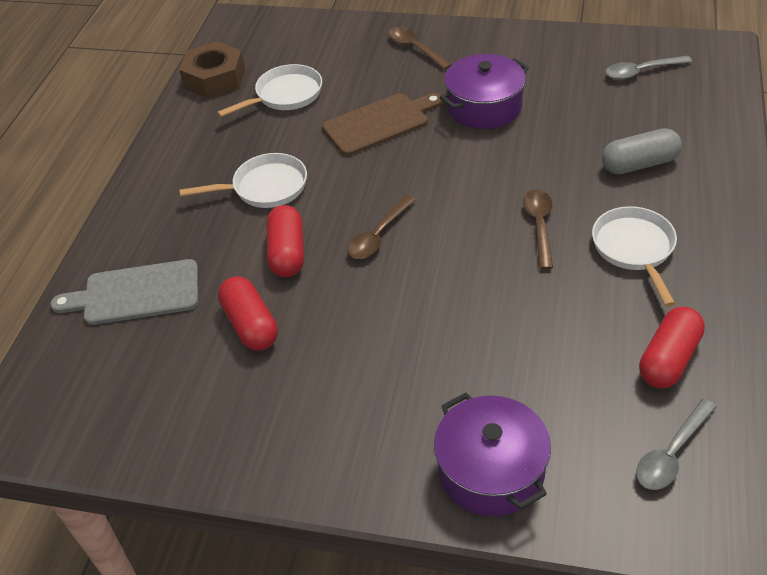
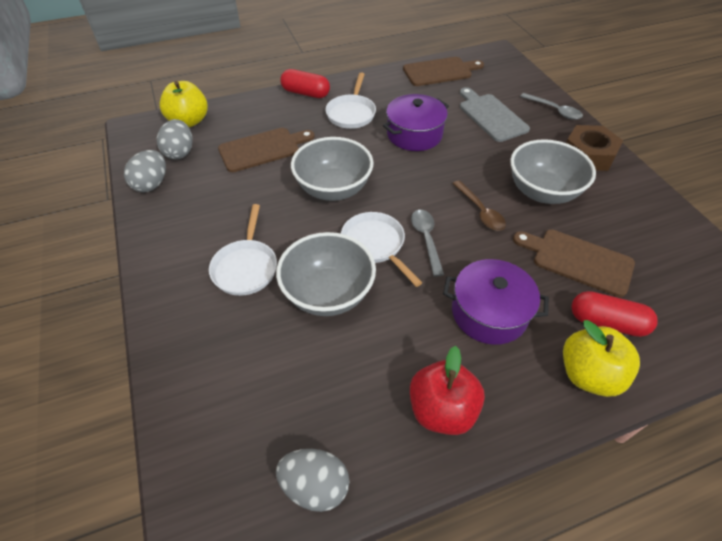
brown cutting board: [322,93,443,156] = 1 -> [218,128,315,172] [403,57,484,86] [513,230,635,297] = 3
brown spoon: [348,195,416,259] [389,27,452,70] [523,189,553,269] = 3 -> [452,180,506,231] = 1
grey bowl: none = 0 -> [276,232,376,316] [291,137,374,201] [510,139,596,204] = 3
grey capsule: [602,128,682,174] = 1 -> none = 0
grey egg: none = 0 -> [124,150,166,192] [157,119,193,159] [276,449,349,512] = 3
red apple: none = 0 -> [410,346,485,435] = 1
red capsule: [218,276,278,351] [267,205,304,277] [639,307,705,388] = 3 -> [280,69,330,98] [571,291,658,337] = 2
yellow apple: none = 0 -> [159,81,208,127] [563,320,640,397] = 2

